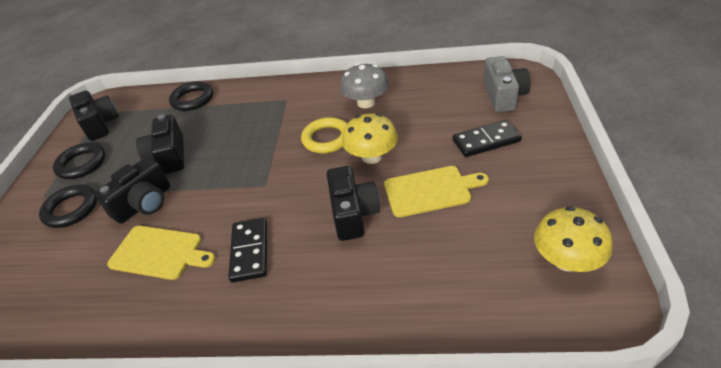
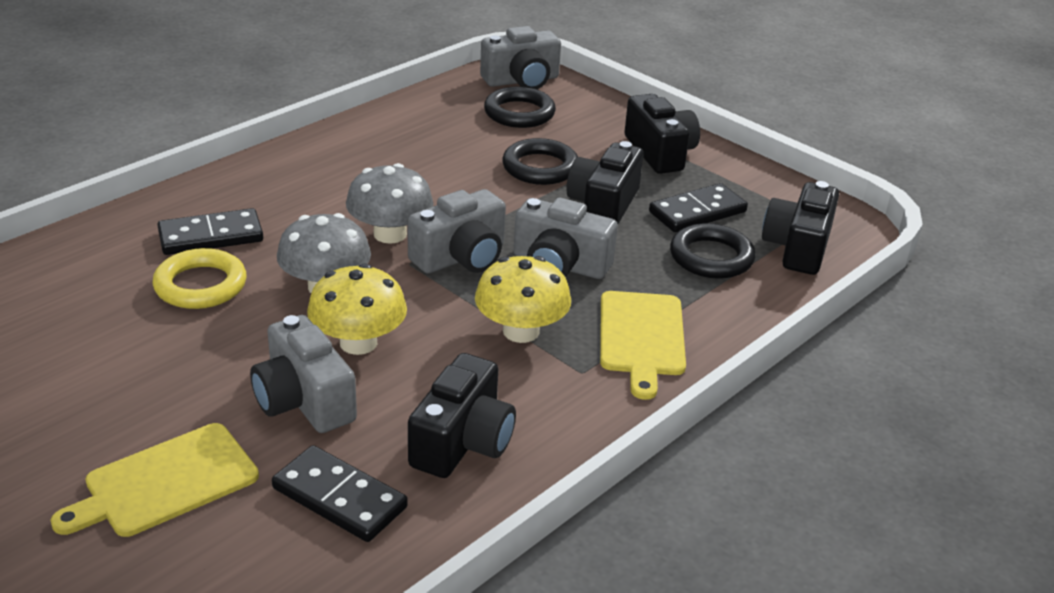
black domino: [228,218,267,282] [453,120,522,157] = 2 -> [157,208,263,255] [272,445,408,542] [649,183,748,232] = 3
grey camera: [483,56,531,112] = 1 -> [250,315,357,433] [407,189,506,274] [480,26,561,89] [514,198,618,279] = 4
grey mushroom: [340,63,389,108] = 1 -> [277,213,371,293] [346,163,433,244] = 2

